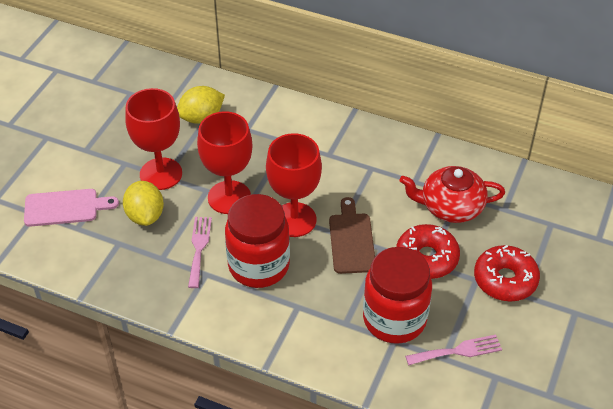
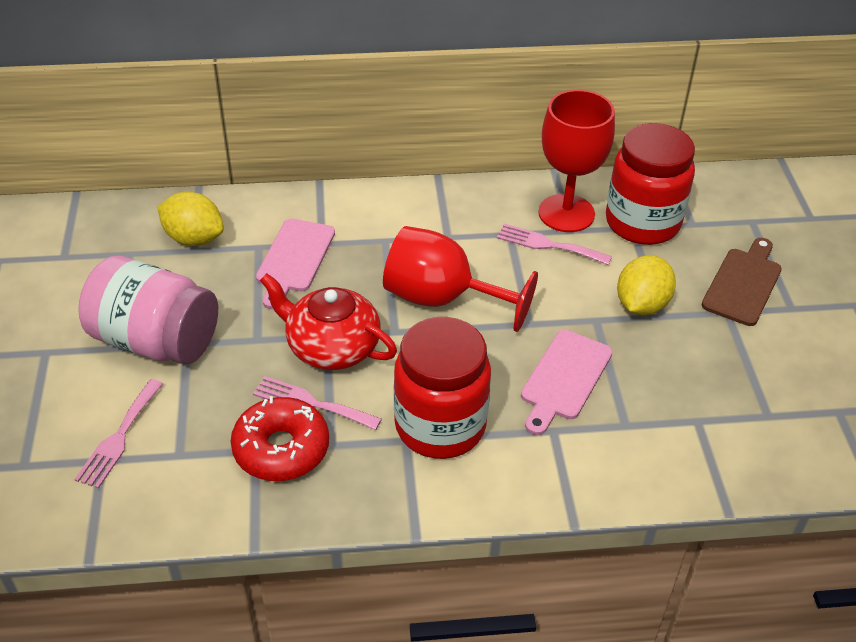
pink cutting board: [24,189,119,227] = 1 -> [256,219,335,309] [521,330,613,435] = 2
pink fork: [188,217,212,288] [405,335,502,365] = 2 -> [74,379,163,489] [253,376,382,430] [497,224,612,265] = 3
pink jar: none = 0 -> [78,256,218,364] = 1
red donut: [396,224,460,279] [474,245,540,301] = 2 -> [231,396,329,481] = 1
red goblet: [125,88,182,190] [197,111,253,214] [266,133,322,237] = 3 -> [383,226,538,332] [538,90,615,232] = 2

